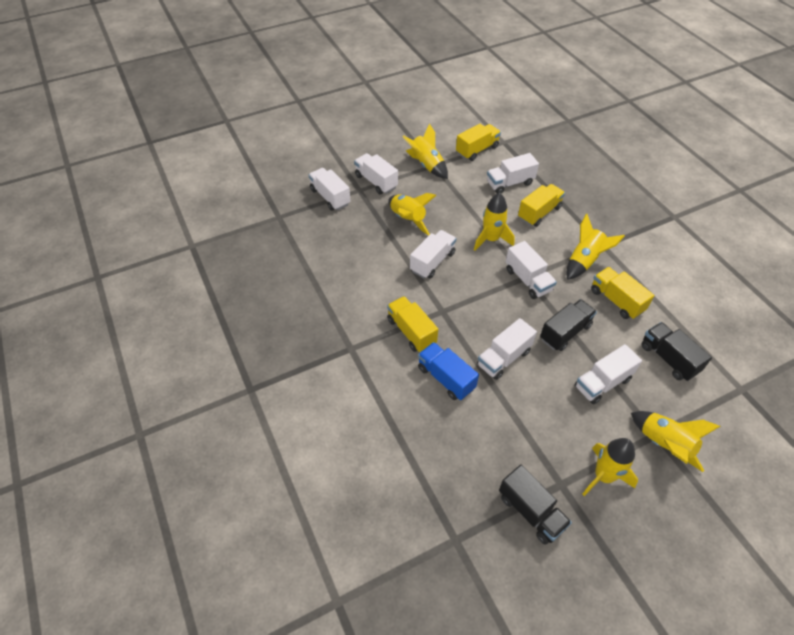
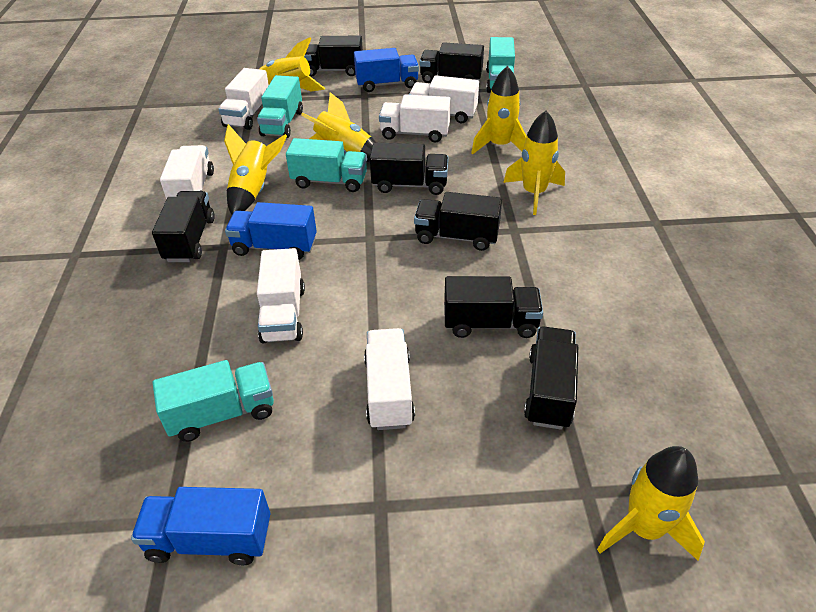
black truck: [499,465,572,545] [540,299,597,351] [641,322,712,381] = 3 -> [152,191,215,262] [304,36,363,77] [370,143,448,195] [414,192,502,251] [420,42,484,83] [444,276,543,338] [524,326,578,430] = 7
blue truck: [418,342,479,400] = 1 -> [131,487,270,565] [225,202,317,260] [354,48,419,92] = 3
turquoise truck: none = 0 -> [153,360,274,442] [257,75,303,138] [286,138,367,192] [486,37,515,93] = 4
white truck: [309,168,350,211] [354,153,398,194] [410,230,456,278] [477,318,537,380] [487,153,539,194] [506,241,557,299] [575,344,642,404] = 7 -> [160,145,214,200] [218,68,269,130] [257,248,305,343] [364,328,415,430] [379,94,451,142] [409,75,479,123] = 6
yellow truck: [387,296,438,352] [456,124,501,161] [518,184,565,227] [591,267,654,319] = 4 -> none = 0

